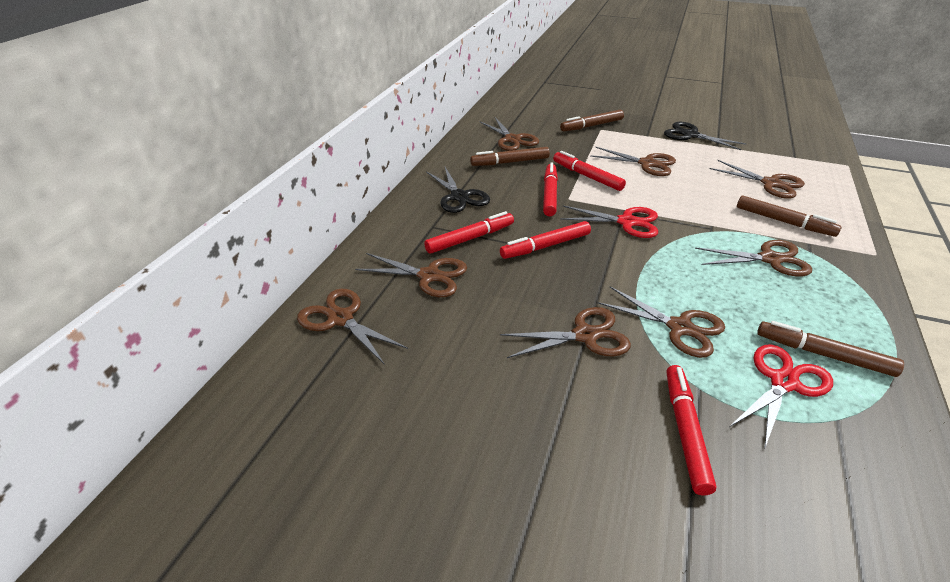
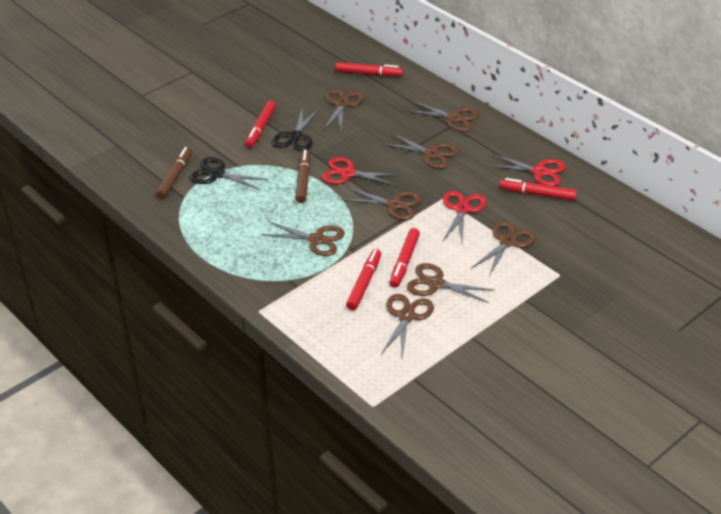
brown marker: [470,147,550,166] [560,110,624,131] [737,196,842,237] [757,321,904,377] = 4 -> [156,147,192,199] [295,150,310,203] = 2
red scissors: [560,206,658,238] [730,344,833,448] = 2 -> [322,157,401,186] [443,191,487,244] [487,154,566,186] = 3

